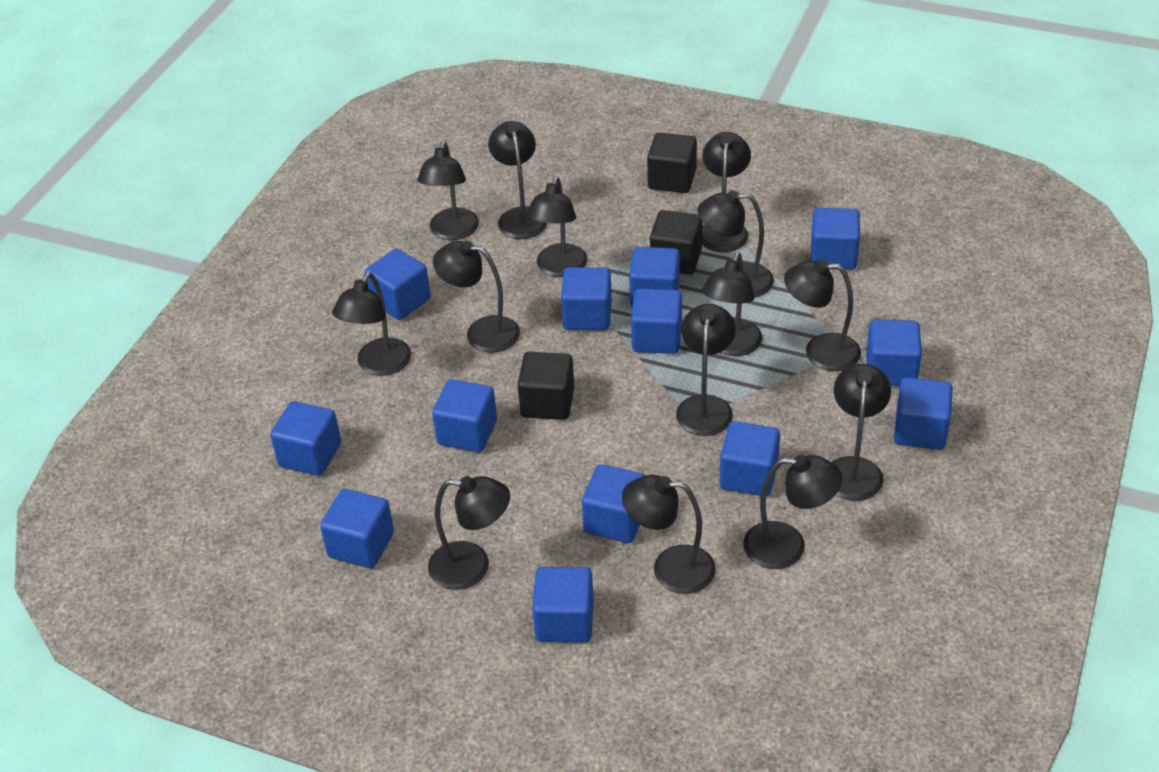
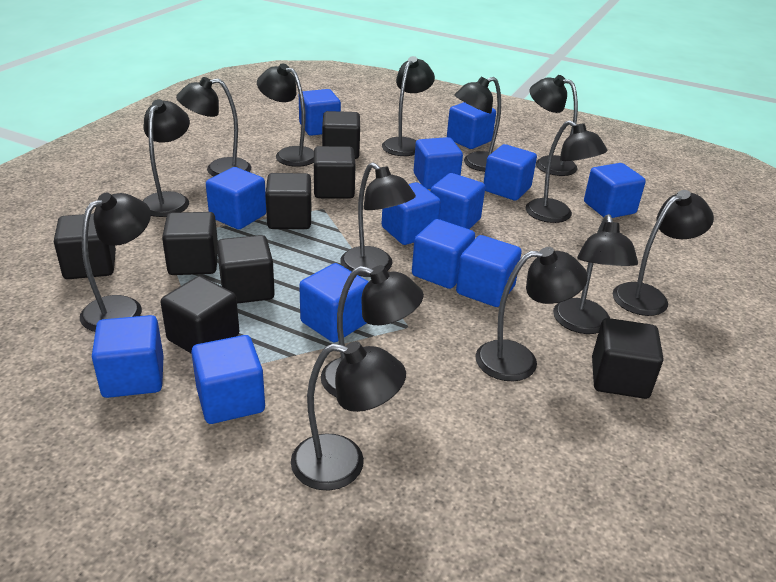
black cube: [517,352,574,420] [647,132,697,193] [650,210,703,275] = 3 -> [54,214,116,279] [161,276,239,354] [162,212,218,275] [217,235,275,304] [265,173,311,229] [314,146,356,199] [322,111,360,159] [592,318,663,399] = 8

